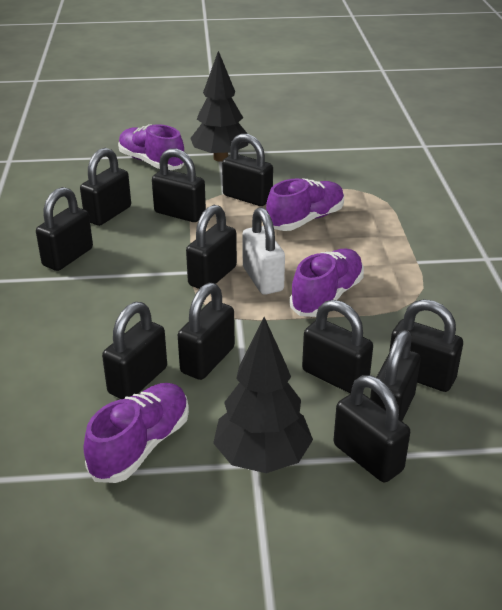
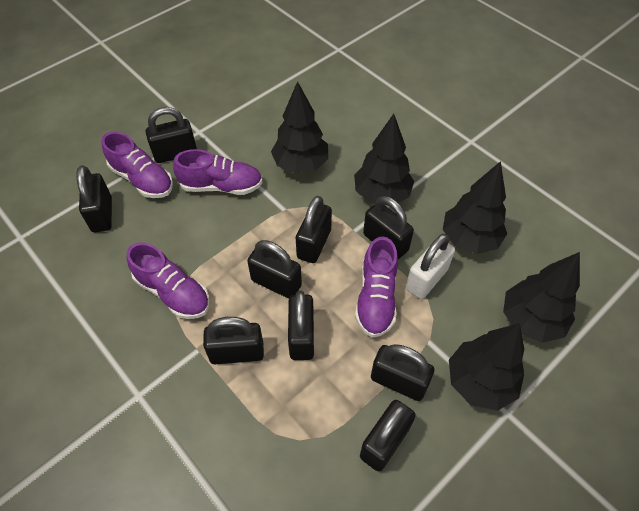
black padlock: [36,187,93,271] [80,148,131,226] [102,302,167,399] [152,148,206,222] [178,283,235,380] [186,205,237,289] [222,133,273,206] [302,300,373,394] [333,375,410,482] [370,330,420,421] [389,299,463,392] = 11 -> [76,165,112,232] [146,107,197,163] [203,317,264,364] [247,240,302,299] [288,291,314,360] [296,196,332,263] [360,400,416,471] [363,196,414,259] [371,344,434,401] = 9
black tree: [190,51,248,162] [213,317,313,473] = 2 -> [271,81,328,174] [354,114,414,205] [443,161,507,254] [449,323,524,411] [503,252,580,343] = 5

